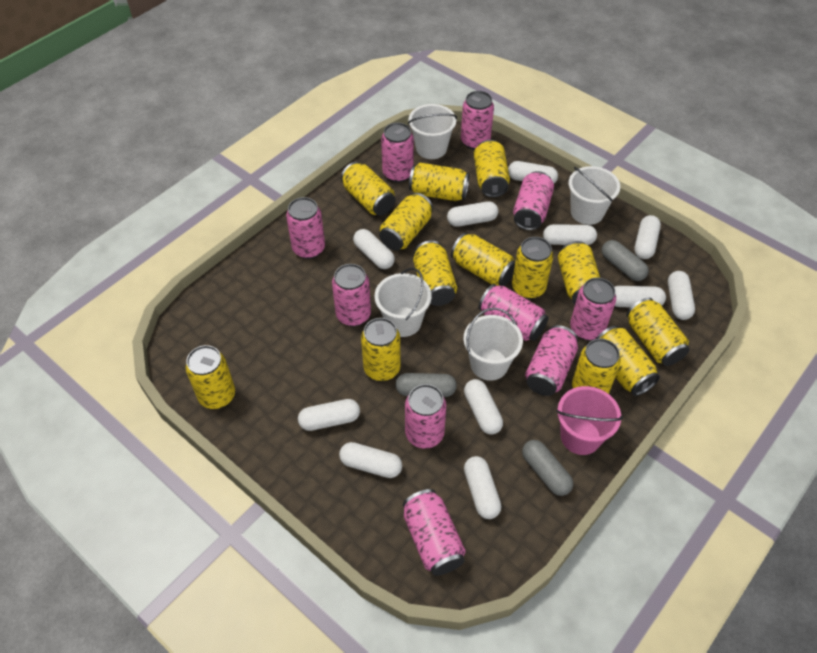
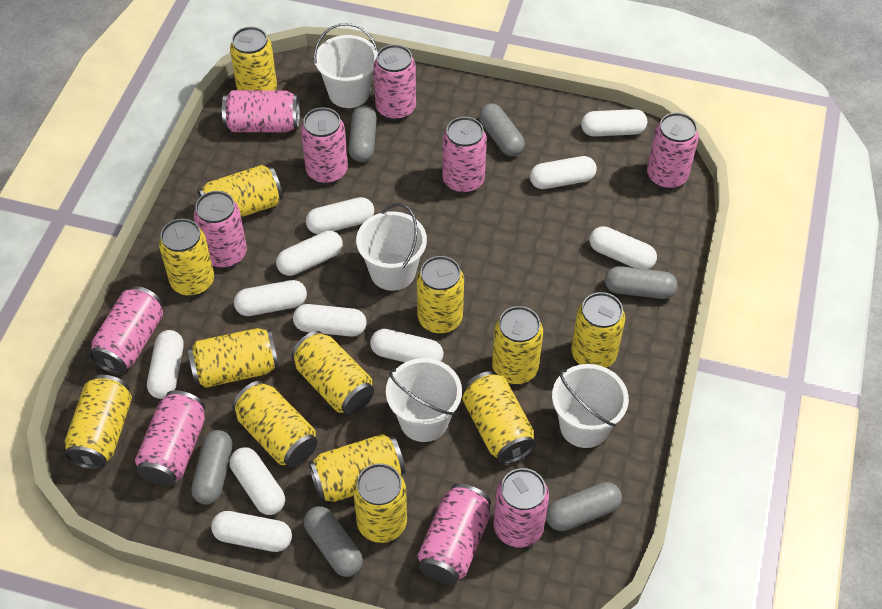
grey capsule: [395,373,457,397] [522,440,573,496] [602,240,649,281] = 3 -> [191,430,232,504] [304,506,363,577] [349,105,377,162] [479,103,525,156] [546,482,622,531] [605,266,678,299] = 6
pink bucket: [556,386,623,455] = 1 -> none = 0

